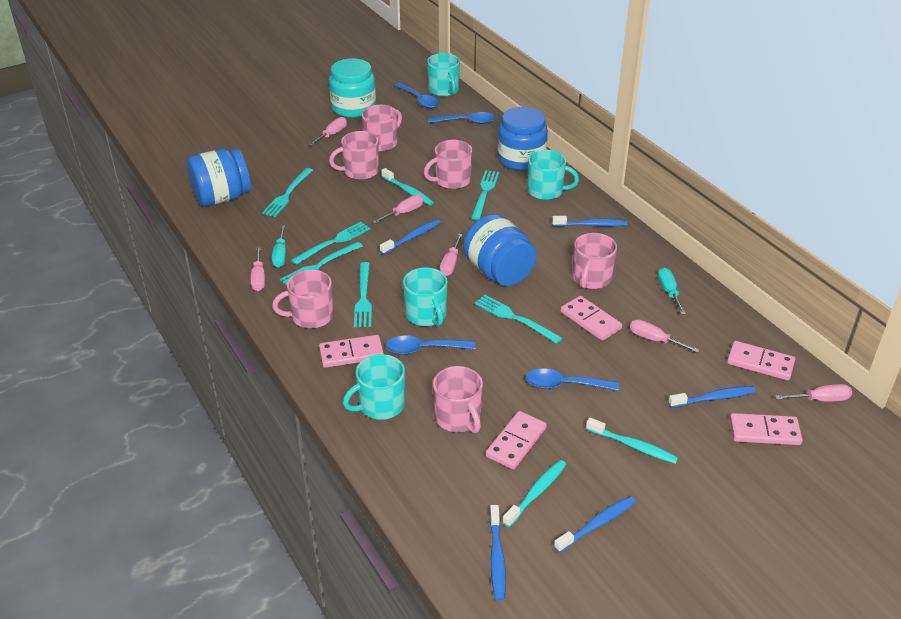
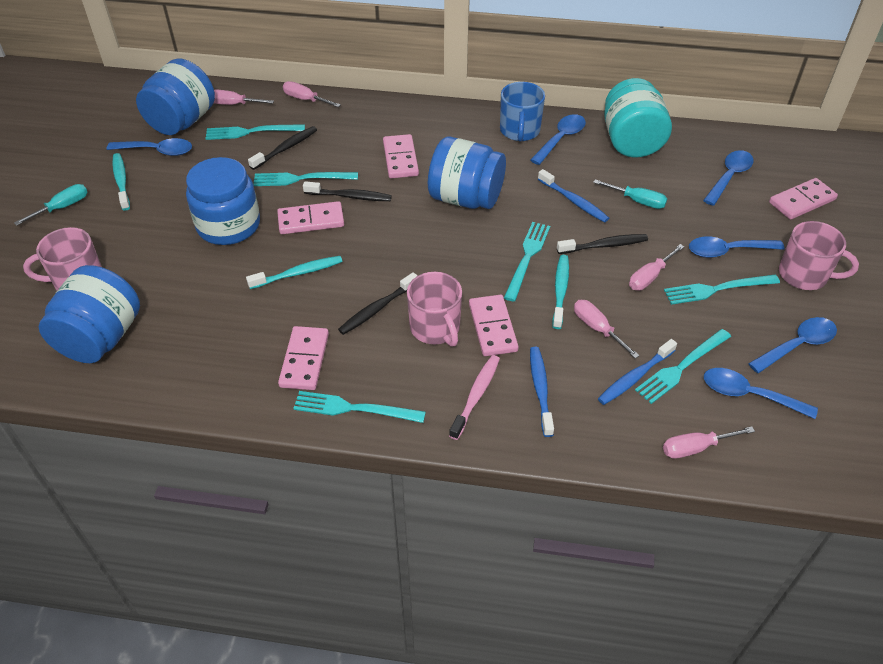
black toothbrush: none = 0 -> [248,126,317,170] [303,181,392,201] [338,272,418,335] [557,234,648,254] = 4
blue jar: [187,148,251,207] [463,214,537,286] [498,107,548,171] = 3 -> [39,265,140,363] [136,58,215,135] [186,157,260,245] [428,136,506,209] = 4
blue mug: none = 0 -> [500,82,545,142] = 1
blue spoon: [386,335,475,355] [394,83,439,108] [428,112,496,124] [526,368,619,391] = 4 -> [107,138,192,156] [530,114,586,165] [689,236,785,258] [703,150,754,206] [704,368,818,419] [748,317,837,373] = 6
blue toothbrush: [380,219,441,255] [489,505,506,601] [552,216,628,227] [554,496,636,553] [668,386,756,408] = 5 -> [530,347,554,437] [538,169,609,223] [598,339,677,405] = 3
pink mug: [272,269,334,329] [329,131,379,180] [362,105,402,152] [424,140,472,189] [433,366,483,433] [572,233,617,289] = 6 -> [23,227,102,291] [407,272,462,347] [779,221,859,290] = 3
pink screwdriver: [251,246,265,291] [309,117,347,146] [372,194,424,224] [440,234,463,276] [630,319,699,353] [775,384,852,402] = 6 -> [214,89,274,105] [283,81,341,107] [574,300,640,359] [629,244,684,290] [663,426,755,459] = 5
pink toothbrush: none = 0 -> [449,355,500,440] = 1
turquoise mug: [343,354,405,420] [403,267,448,326] [427,53,460,97] [527,150,579,200] = 4 -> none = 0

